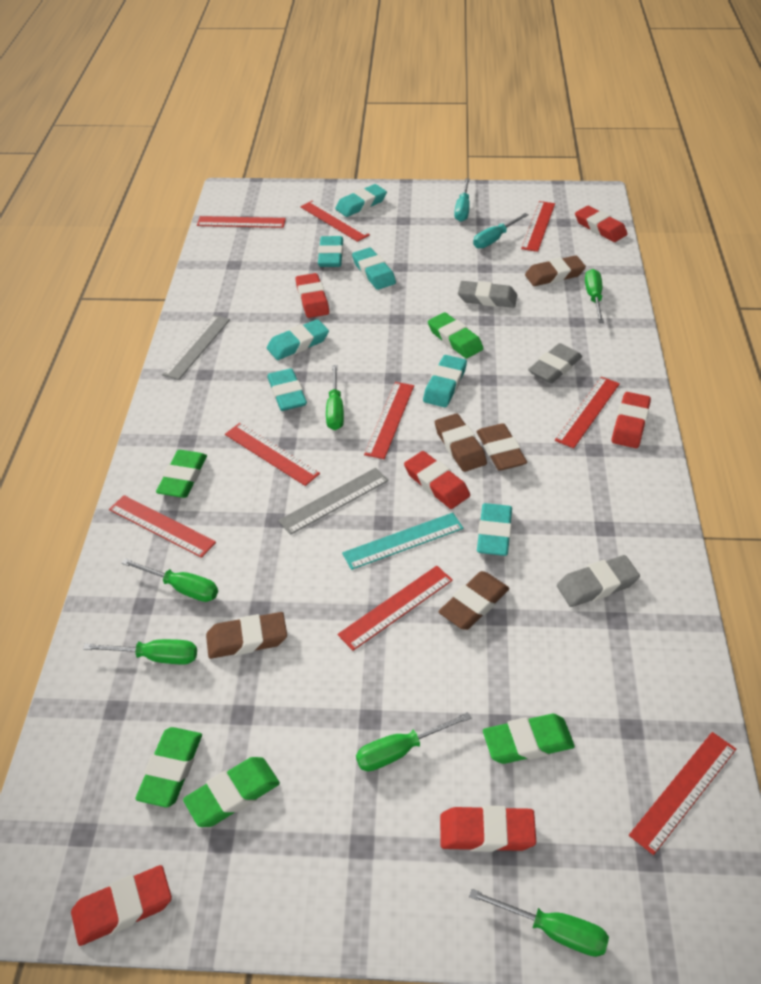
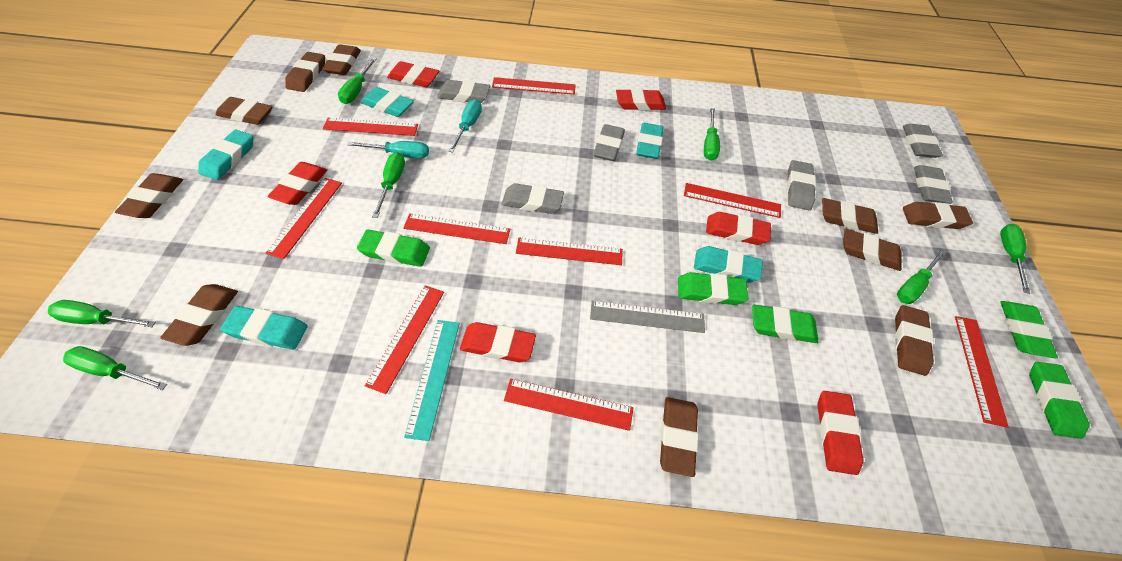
brown eraser: [206,612,287,659] [435,414,487,472] [438,571,509,630] [477,423,527,471] [525,255,586,286] = 5 -> [115,173,183,218] [160,284,238,346] [215,97,273,125] [285,52,325,92] [322,44,361,75] [660,397,699,477] [822,198,878,234] [843,229,902,271] [895,305,934,376] [903,202,973,229] = 10
green screwdriver: [83,639,197,664] [122,558,218,602] [326,365,344,430] [356,712,471,771] [469,889,609,957] [585,269,604,323] = 6 -> [48,300,156,327] [63,346,167,390] [338,57,377,104] [372,152,405,218] [704,108,720,161] [897,249,946,304] [1000,224,1030,294] = 7
grey eraser: [458,281,517,308] [528,343,582,383] [557,555,640,607] = 3 -> [437,80,490,103] [502,183,564,214] [593,124,625,161] [787,160,816,210] [903,124,943,158] [914,165,953,204] = 6
grey ruler: [162,315,230,380] [278,468,389,535] = 2 -> [590,301,705,333] = 1
turquoise eraser: [267,319,329,360] [267,368,307,411] [318,236,343,267] [335,184,387,217] [352,248,396,290] [423,355,467,407] [477,503,512,556] = 7 -> [198,130,253,180] [220,306,308,350] [361,87,414,117] [636,123,664,159] [694,246,763,283] = 5

